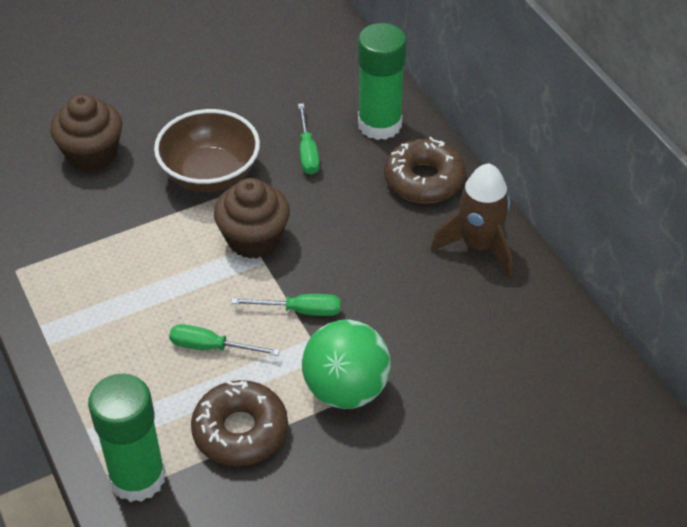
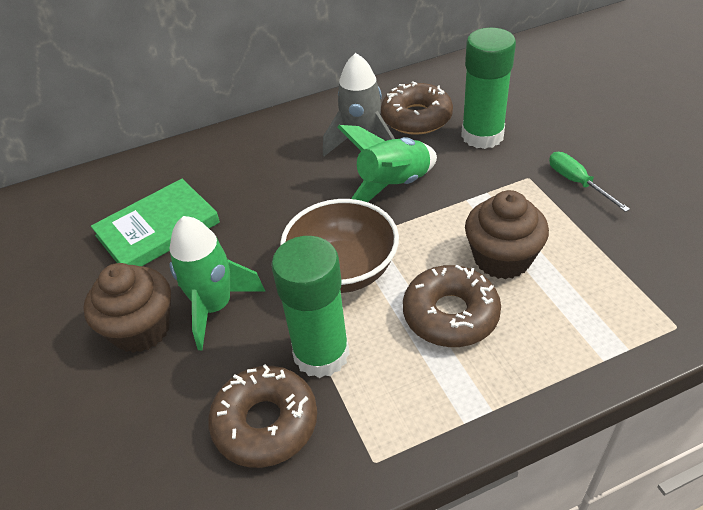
brown donut: [191,380,288,466] [384,137,466,203] = 2 -> [208,364,317,468] [381,81,453,135] [403,265,501,347] = 3
brown rocket: [431,163,512,277] = 1 -> none = 0
green ball: [302,320,391,409] = 1 -> none = 0
green book: none = 0 -> [91,179,220,266] = 1
green rocket: none = 0 -> [169,216,266,350] [338,125,437,202] = 2
green screwdriver: [169,324,280,356] [231,294,341,316] [298,103,320,175] = 3 -> [549,152,630,212] = 1
grey rocket: none = 0 -> [323,53,395,156] = 1

